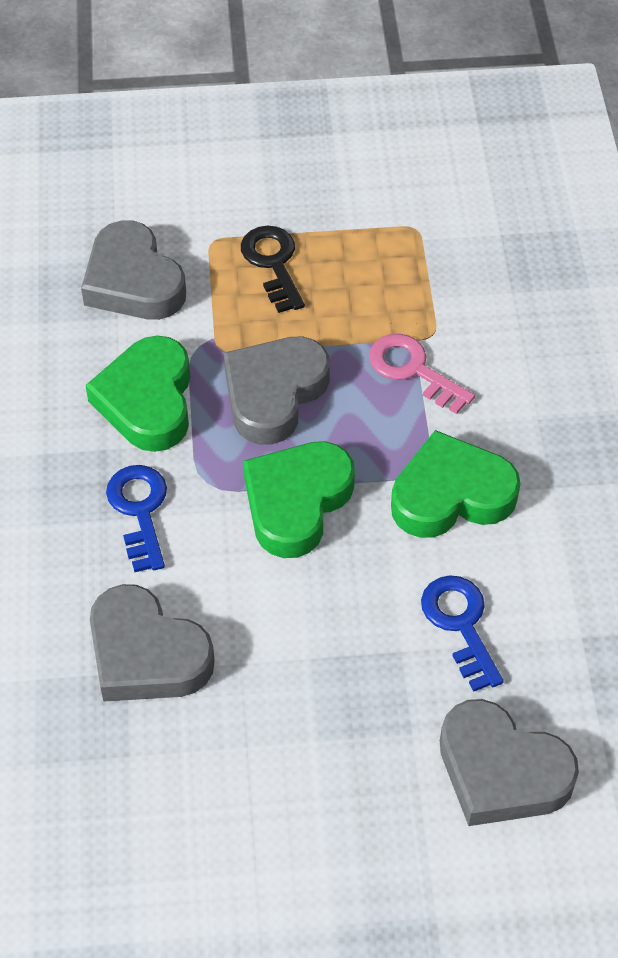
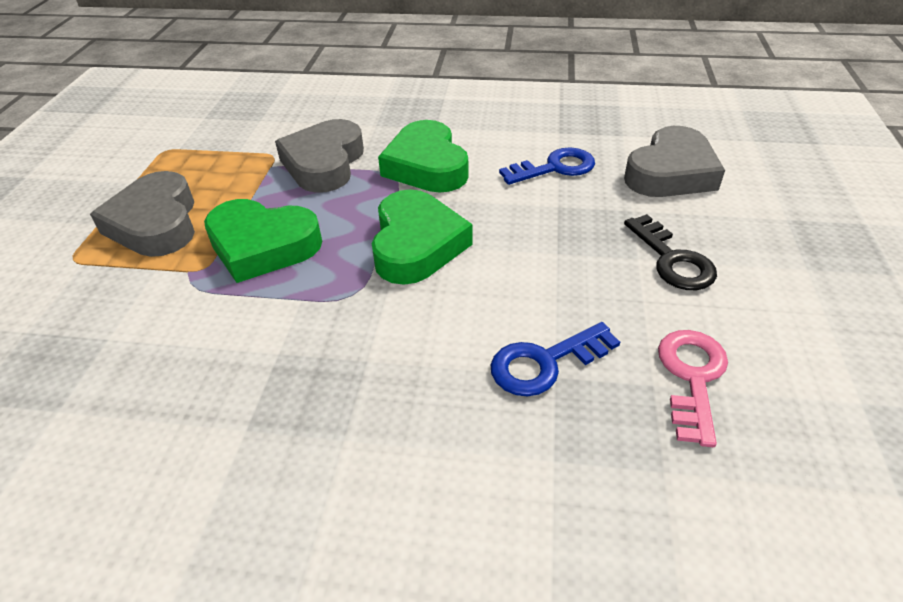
grey heart: [81,221,186,320] [90,584,215,702] [224,336,330,445] [440,699,579,826] = 4 -> [90,171,195,257] [275,119,364,193] [624,126,725,197] = 3

